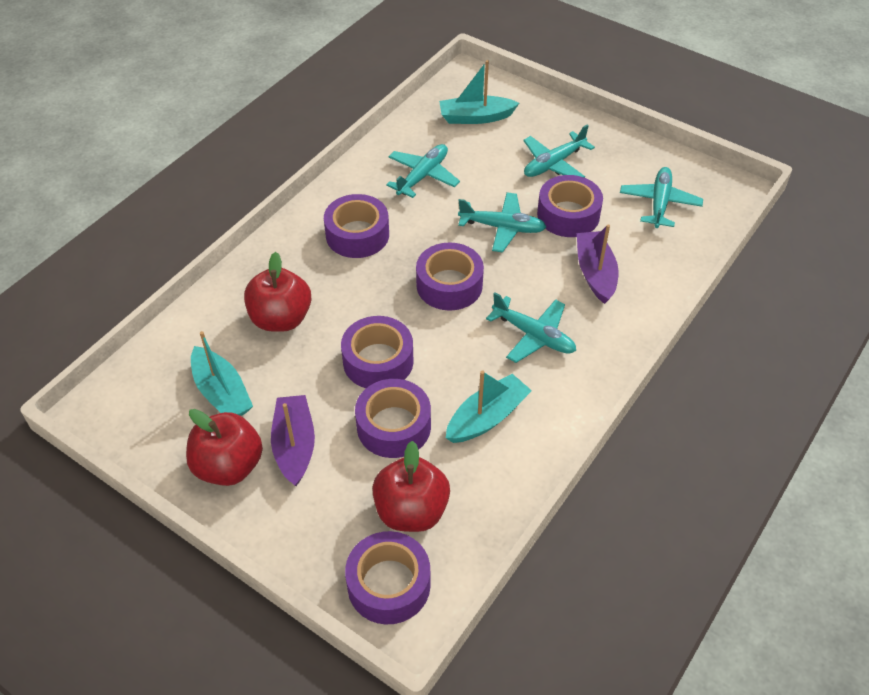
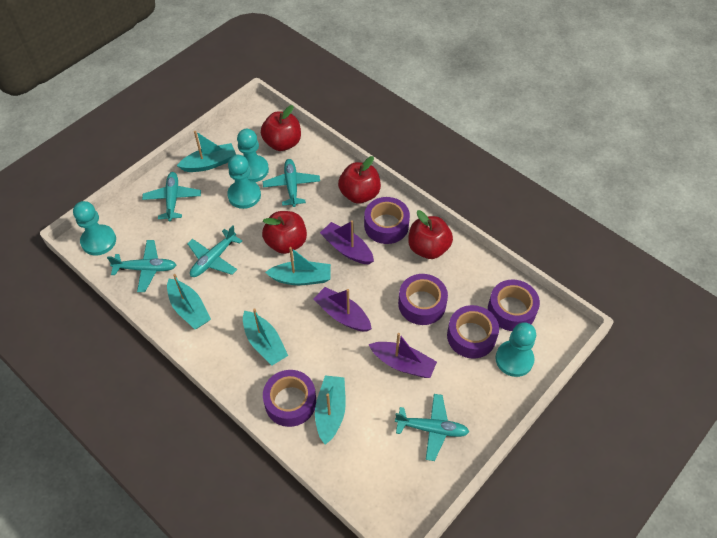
purple boat: [271,395,315,486] [577,224,619,304] = 2 -> [314,287,372,332] [320,220,374,265] [369,333,437,378] = 3
purple tape: [324,194,389,258] [341,316,413,388] [345,531,431,624] [355,379,431,458] [416,242,484,311] [537,175,603,237] = 6 -> [263,370,316,427] [364,197,410,244] [398,274,448,325] [447,305,499,359] [488,280,540,331] = 5
red apple: [186,409,263,486] [244,252,312,332] [372,441,450,532] = 3 -> [261,105,301,151] [262,211,307,254] [338,156,381,204] [408,210,453,259] = 4
turquoise boat: [191,331,253,416] [439,60,519,124] [446,370,532,443] = 3 -> [167,274,211,329] [177,131,236,172] [243,308,288,365] [265,247,331,285] [315,376,346,445] = 5
turquoise pawn: none = 0 -> [73,201,116,256] [227,155,261,209] [237,129,269,182] [495,322,536,377] = 4

